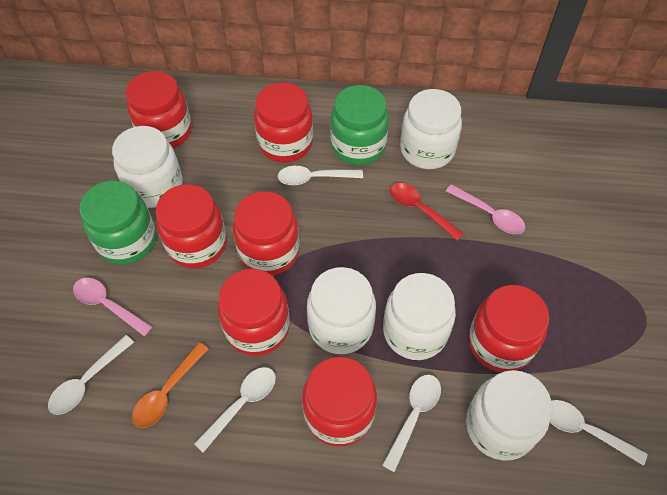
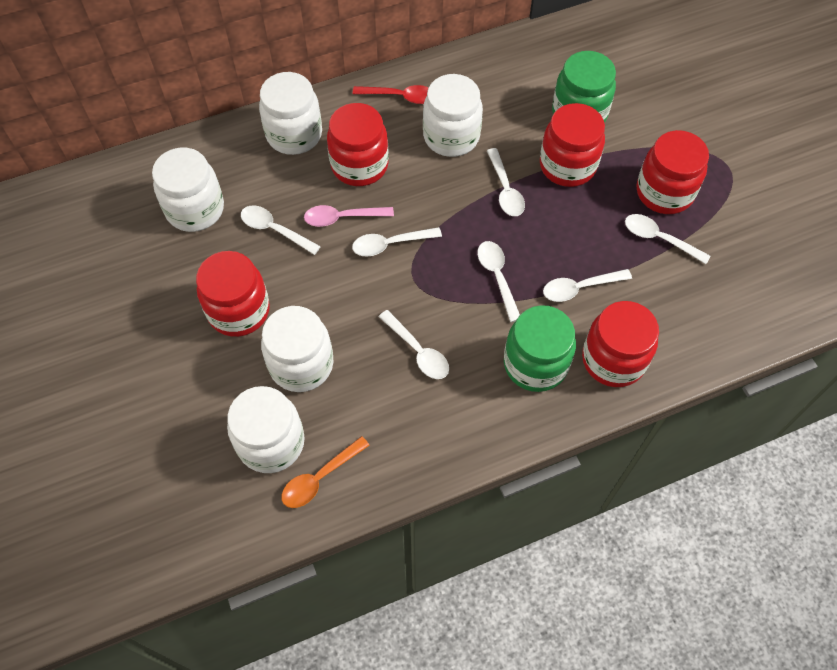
pink spoon: [73,278,152,337] [446,184,525,234] = 2 -> [304,205,394,227] = 1
red jar: [126,71,192,148] [156,184,227,269] [218,269,290,356] [233,191,299,276] [254,82,313,163] [302,357,377,446] [469,285,549,372] = 7 -> [196,251,270,337] [327,103,389,186] [540,103,605,187] [582,301,659,387] [636,130,709,214] = 5
white spoon: [48,335,134,415] [194,367,276,453] [278,166,363,185] [382,375,441,472] [550,400,648,466] = 5 -> [241,205,321,255] [352,227,442,257] [379,310,449,379] [477,241,520,322] [487,148,525,216] [543,269,632,302] [625,214,710,264] = 7

